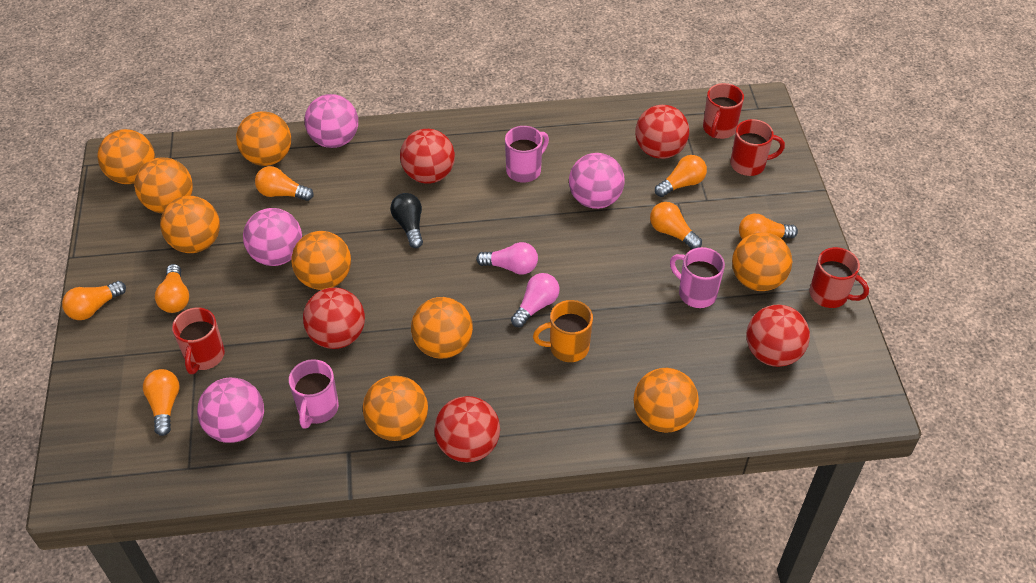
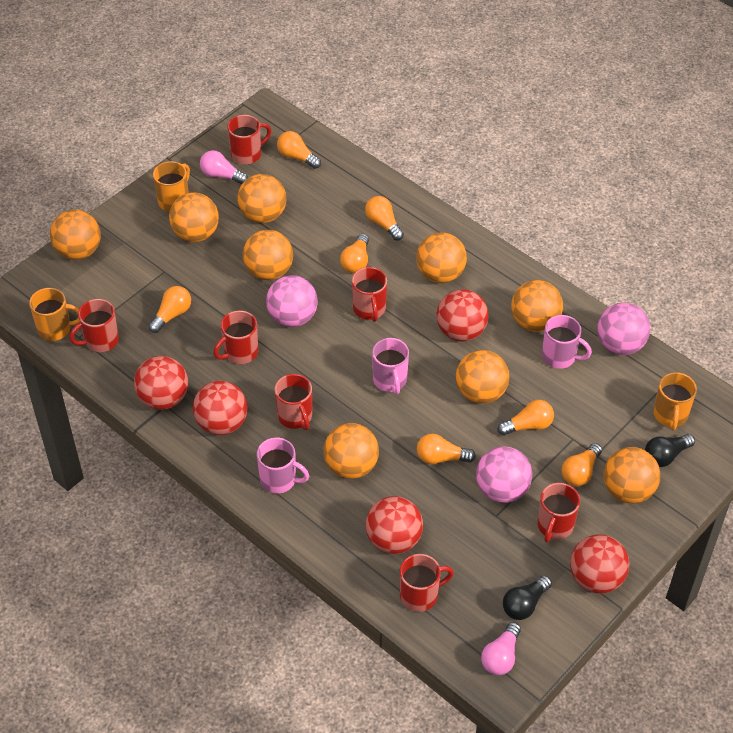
black light bulb: [390,193,423,248] = 1 -> [503,575,552,620] [645,434,695,467] = 2
orange mug: [533,300,593,362] = 1 -> [29,288,80,341] [153,161,190,212] [653,372,697,430] = 3
pink ball: [197,378,264,443] [243,208,302,266] [304,94,358,148] [569,153,625,209] = 4 -> [266,275,318,327] [476,447,532,503] [597,303,650,355] = 3
red mug: [172,308,225,374] [703,83,744,139] [730,119,785,176] [810,247,869,308] = 4 -> [69,299,119,352] [214,310,258,364] [227,115,271,164] [275,374,312,430] [352,267,387,322] [400,554,454,612] [537,483,580,542] = 7

